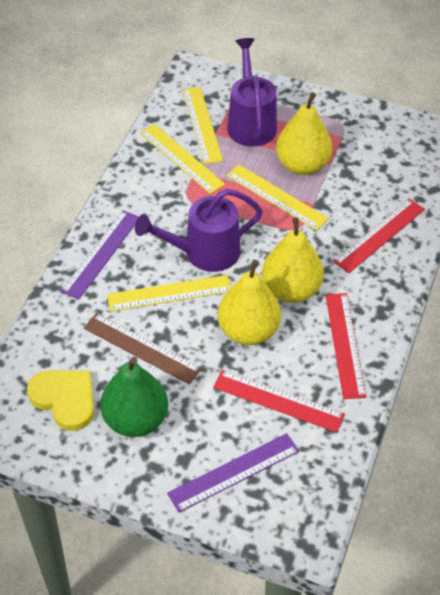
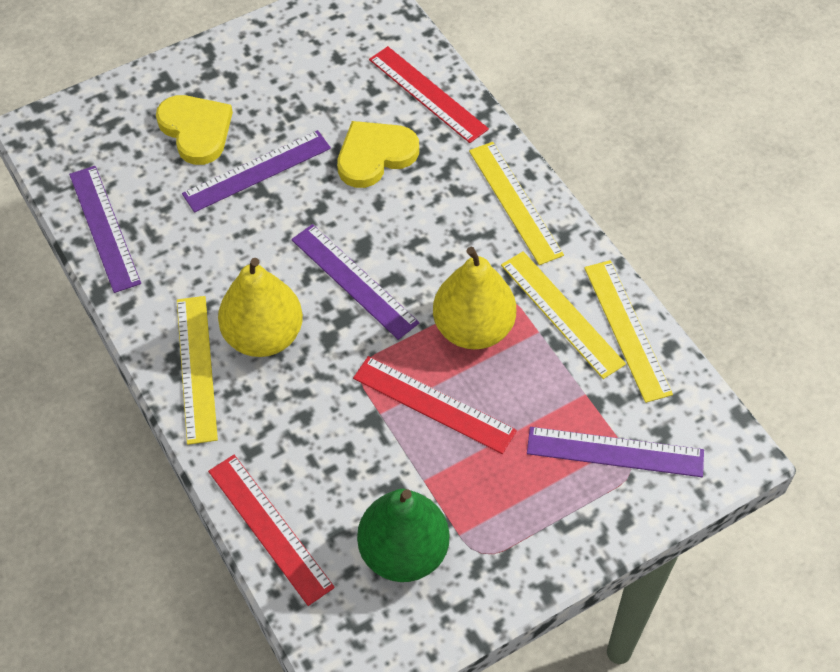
brown ruler: [84,313,202,385] = 1 -> none = 0
purple ruler: [61,210,139,300] [167,433,299,513] = 2 -> [69,166,141,293] [182,130,331,212] [291,224,419,340] [527,427,704,477] = 4
purple watering can: [135,189,263,272] [227,38,277,147] = 2 -> none = 0
yellow heart: [27,371,94,431] = 1 -> [156,95,233,165] [337,121,419,188] = 2
yellow pear: [218,260,281,345] [262,217,324,303] [276,92,332,175] = 3 -> [218,258,303,357] [433,247,516,349] = 2

